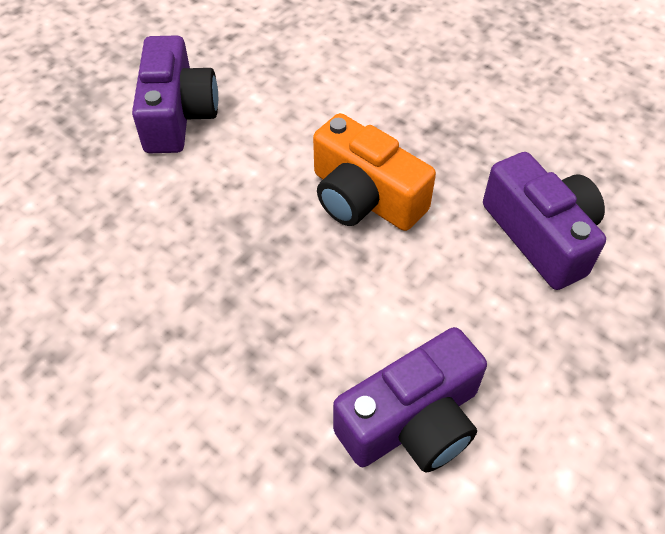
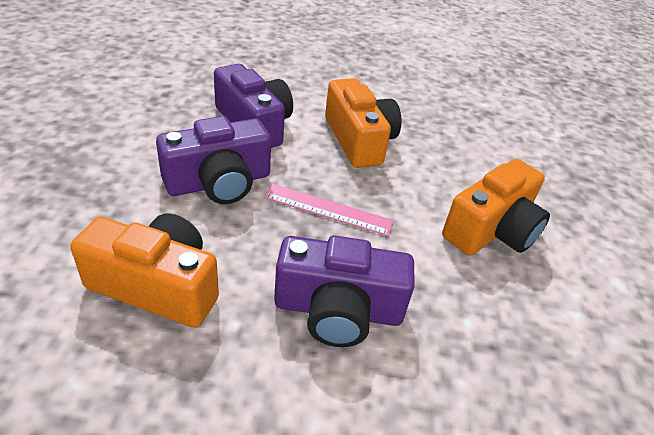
orange camera: [313,113,436,231] = 1 -> [71,214,219,328] [325,78,402,168] [442,159,550,255] = 3
pink ruler: none = 0 -> [263,184,394,236] = 1

